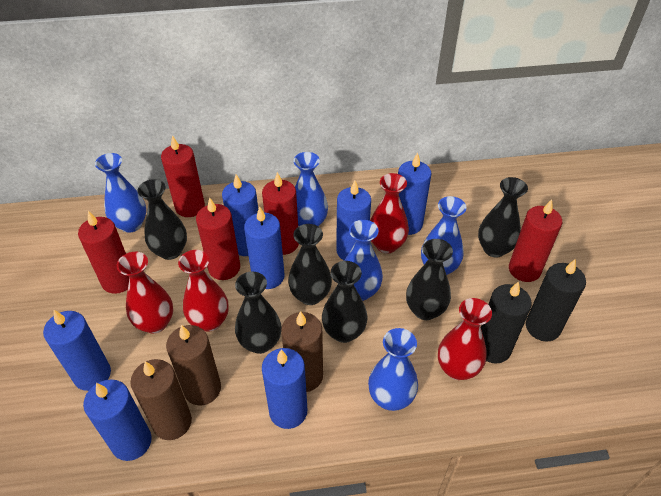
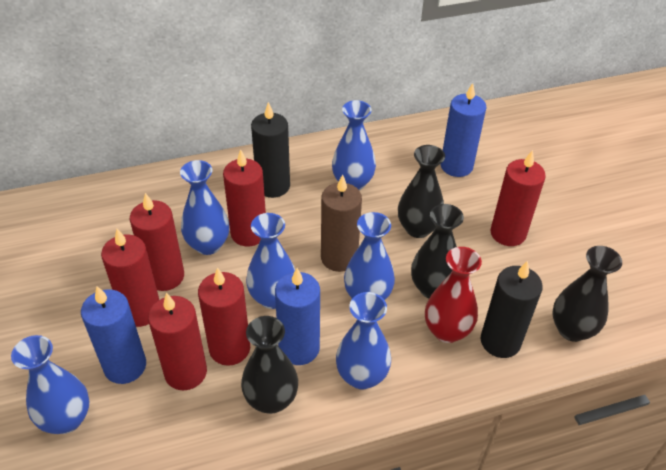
black vase: [137,179,187,260] [235,272,282,354] [288,224,332,305] [322,261,368,343] [406,239,453,320] [478,177,528,258] = 6 -> [241,316,298,414] [398,145,445,238] [411,204,464,298] [552,246,622,342] = 4
blue candle: [43,310,111,391] [83,379,152,461] [222,174,258,256] [244,206,285,289] [262,348,307,429] [336,180,371,260] [398,153,431,235] = 7 -> [81,286,146,384] [275,268,320,365] [441,83,486,177] = 3
blue vase: [95,153,146,233] [293,152,328,227] [344,220,383,301] [368,328,418,411] [421,196,466,275] = 5 -> [11,335,89,434] [180,160,229,255] [246,213,295,309] [332,100,376,191] [336,292,391,389] [344,212,395,300] = 6
brown candle: [130,359,192,440] [166,325,221,405] [281,311,323,392] = 3 -> [321,174,362,272] = 1
red candle: [78,211,129,294] [161,135,205,217] [196,197,240,280] [262,172,299,255] [509,199,562,282] = 5 -> [101,229,159,327] [130,193,184,291] [148,293,207,390] [198,267,250,366] [223,149,266,246] [491,150,546,246] = 6
red vase: [117,252,173,333] [178,250,229,332] [370,173,409,253] [438,298,492,380] = 4 -> [425,247,482,343] = 1

